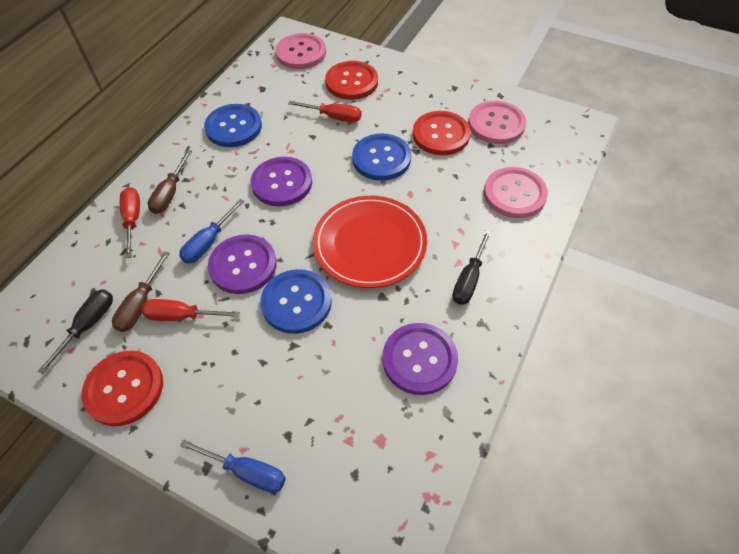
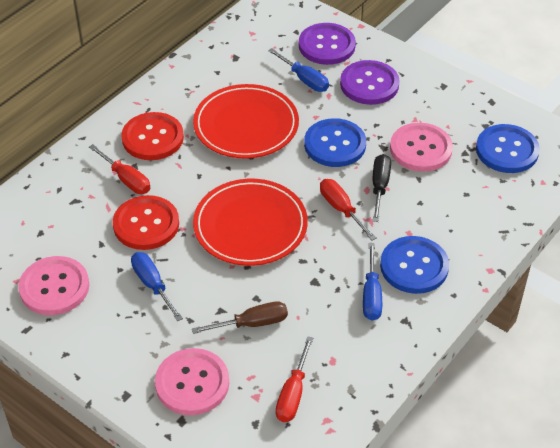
black screwdriver: [37,289,113,375] [452,230,491,305] = 2 -> [373,154,391,222] = 1
blue screwdriver: [179,199,244,264] [180,439,286,493] = 2 -> [131,252,183,321] [268,48,329,92] [363,243,382,321] = 3
brown screwdriver: [112,251,170,332] [148,150,192,214] = 2 -> [192,302,288,334] = 1
purple button: [208,235,277,294] [251,157,312,206] [383,323,458,395] = 3 -> [299,23,356,65] [340,60,400,105] = 2
red button: [82,351,163,426] [325,61,378,100] [413,111,470,155] = 3 -> [113,195,179,250] [121,112,184,160] = 2
red plate: [313,196,427,288] = 1 -> [193,84,299,159] [193,179,308,266] = 2

